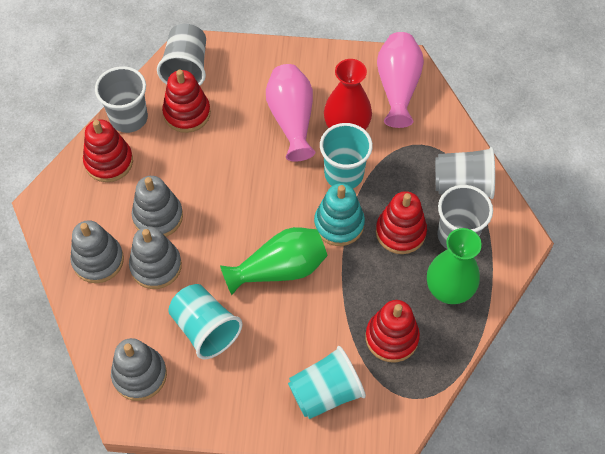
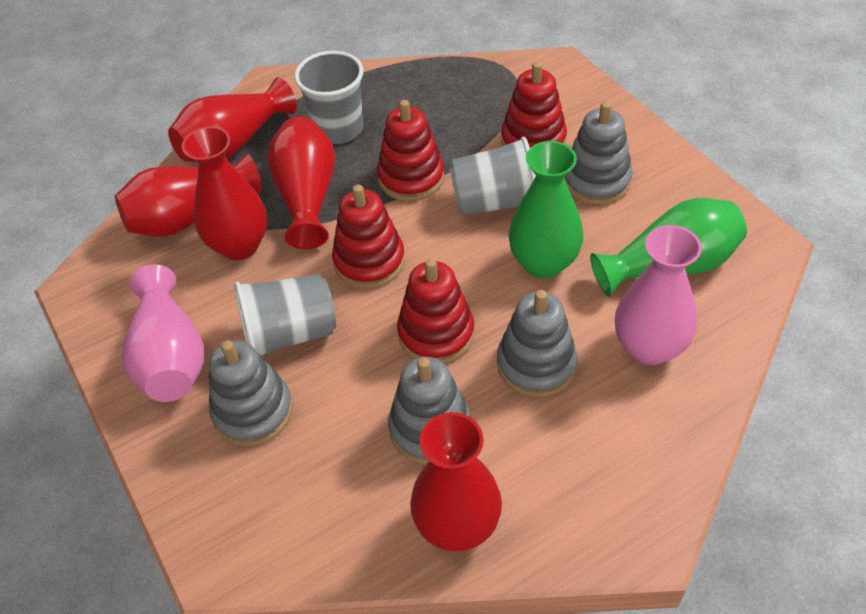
grey cup: [95,66,148,133] [157,24,206,86] [435,147,495,199] [437,185,493,249] = 4 -> [234,274,336,356] [294,51,364,144] [449,136,536,216] = 3
red vase: [324,59,372,130] = 1 -> [115,153,262,237] [168,77,297,162] [182,126,267,260] [267,116,335,249] [410,412,502,551] = 5
turquoise cup: [168,284,243,359] [288,346,366,419] [320,123,373,188] = 3 -> none = 0
turquoise stacking toy: [314,183,365,246] = 1 -> none = 0

